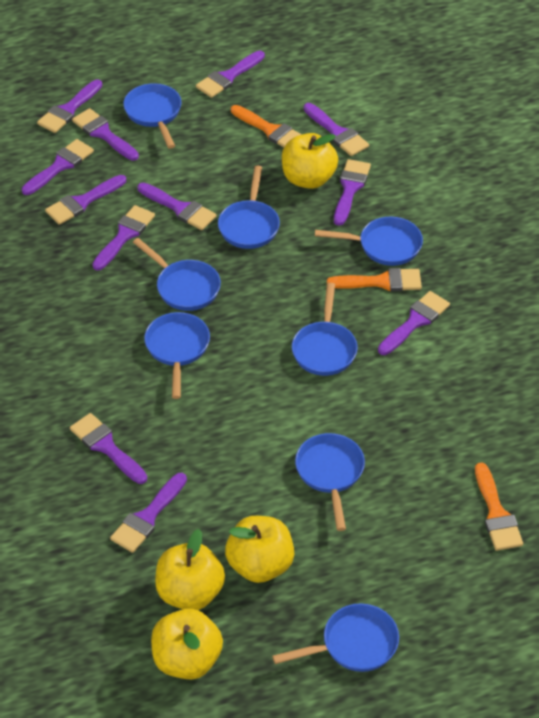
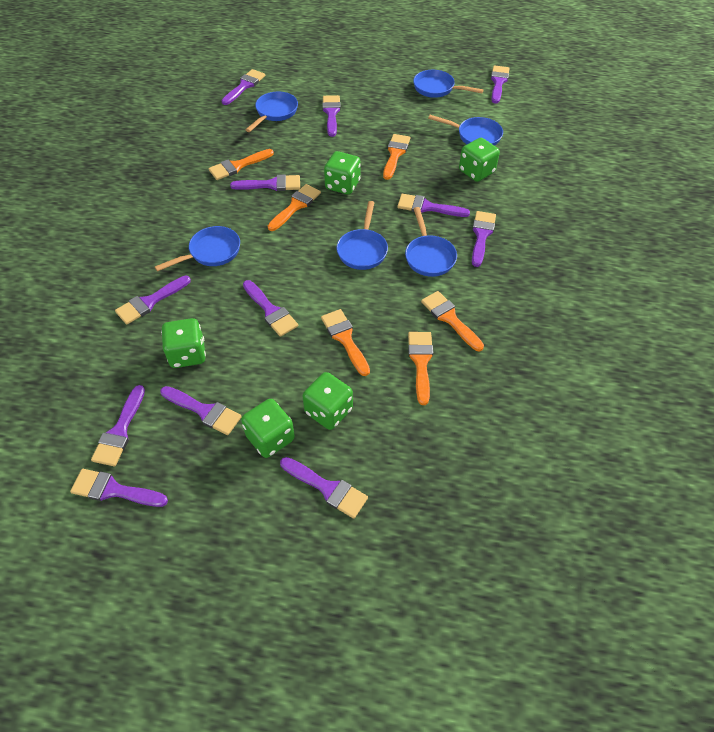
blue pan: [123,83,181,149] [133,238,221,311] [144,312,210,399] [218,166,280,249] [272,604,399,672] [292,283,358,376] [295,433,365,531] [315,217,423,266] = 8 -> [155,226,240,272] [246,92,298,132] [337,201,388,270] [405,207,457,277] [413,70,484,98] [428,115,503,146] = 6
green dice: none = 0 -> [161,318,206,368] [241,399,295,458] [302,372,353,430] [324,151,361,195] [459,138,500,182] = 5
orange brush: [231,105,302,147] [327,268,422,292] [475,462,523,551] = 3 -> [209,149,274,180] [268,184,321,231] [321,309,370,376] [383,134,410,180] [408,332,433,405] [421,291,484,351] = 6
yellow apple: [151,609,223,679] [155,529,225,610] [225,516,294,583] [282,133,338,189] = 4 -> none = 0

